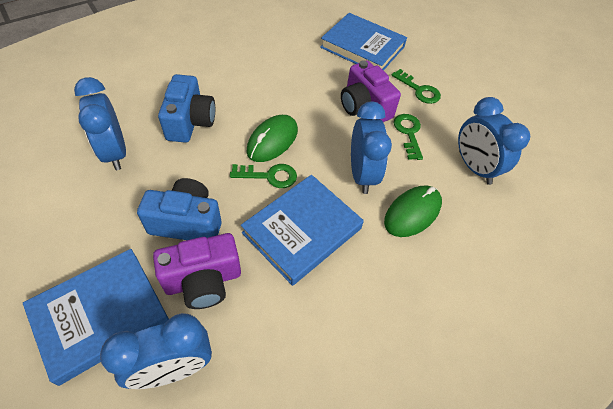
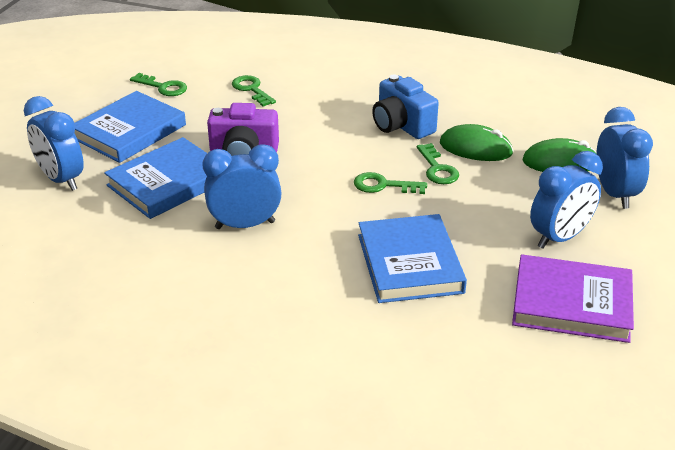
blue camera: [137,178,222,240] [158,74,215,143] = 2 -> [372,75,439,139] = 1
green key: [230,164,297,188] [392,69,441,104] [394,114,423,160] = 3 -> [130,73,187,96] [232,75,276,107] [354,172,427,194] [417,143,459,184] = 4
purple book: none = 0 -> [512,254,634,343] = 1
purple camera: [153,233,241,309] [341,60,401,122] = 2 -> [207,103,279,156] = 1

